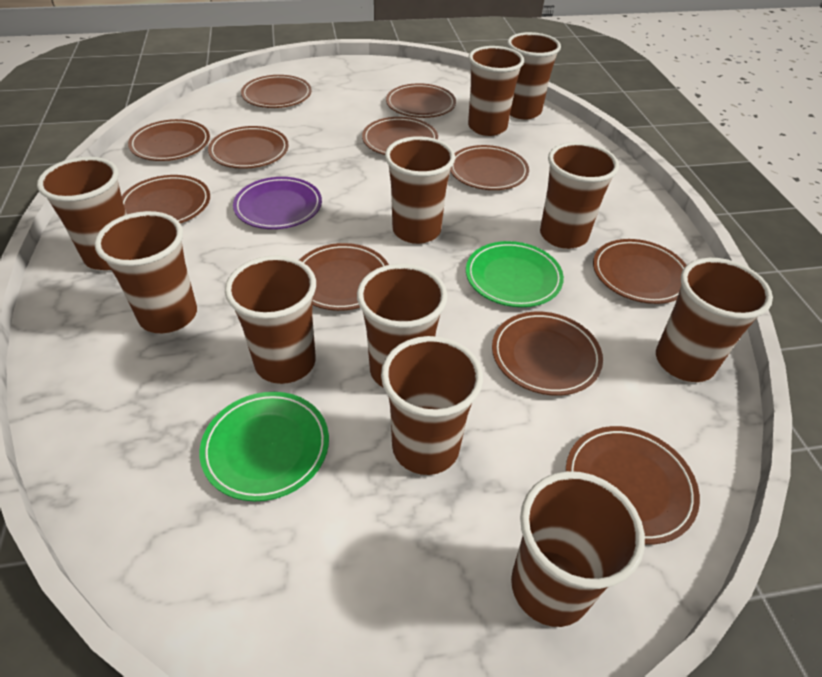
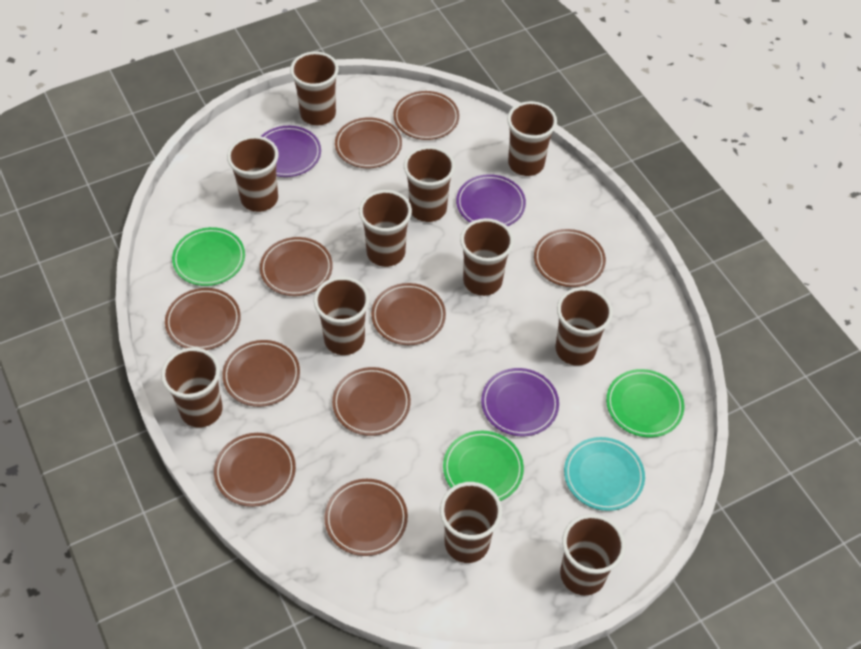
brown plate: [122,175,210,223] [128,119,210,161] [208,126,289,169] [241,75,312,108] [299,243,389,311] [362,117,438,155] [386,83,456,118] [450,145,529,190] [492,311,603,396] [566,426,700,545] [593,239,686,304] = 11 -> [165,288,241,350] [214,433,296,507] [222,340,300,407] [260,237,333,296] [324,479,408,556] [332,367,411,436] [335,117,402,168] [371,283,446,345] [393,91,459,140] [534,229,606,287] = 10
green plate: [199,392,329,501] [466,241,564,307] = 2 -> [172,227,245,286] [443,431,524,501] [606,369,684,438] = 3
purple plate: [233,177,322,229] = 1 -> [261,126,321,177] [456,174,526,226] [481,368,559,436] = 3
turquoise plate: none = 0 -> [564,437,645,511] = 1

